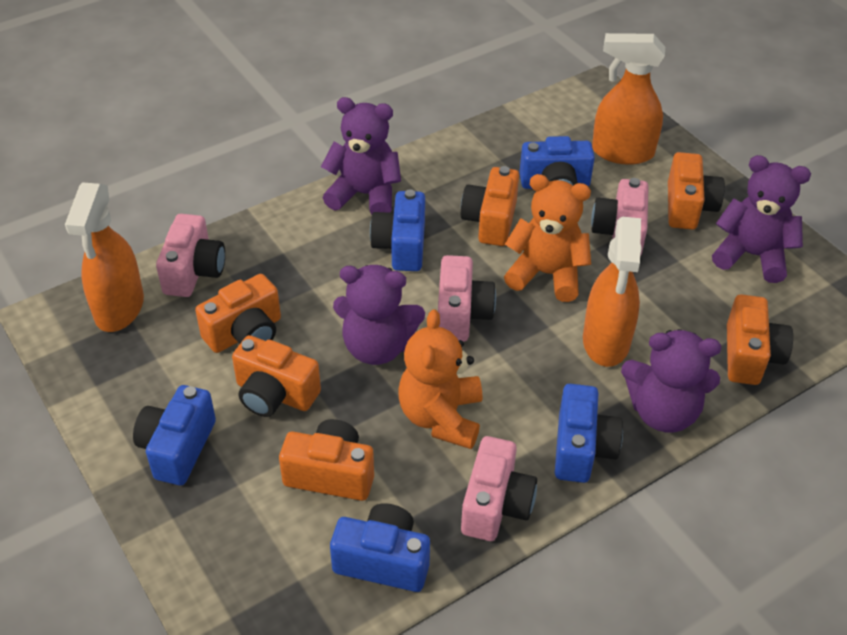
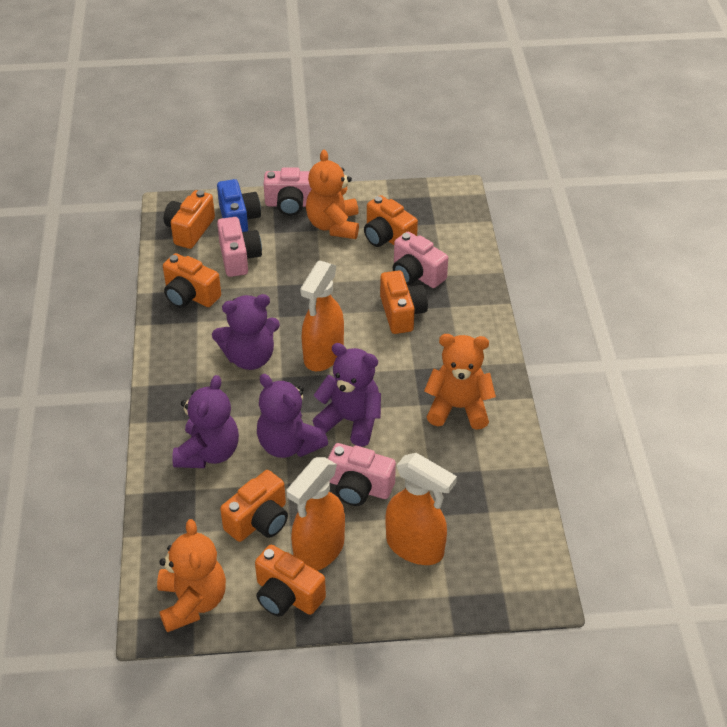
blue camera: [133,385,216,485] [330,503,430,592] [370,189,425,271] [520,136,595,189] [555,384,623,483] = 5 -> [217,179,261,232] = 1
orange teddy bear: [398,309,482,449] [504,174,591,302] = 2 -> [157,519,226,632] [306,150,359,239] [424,334,496,430] = 3

